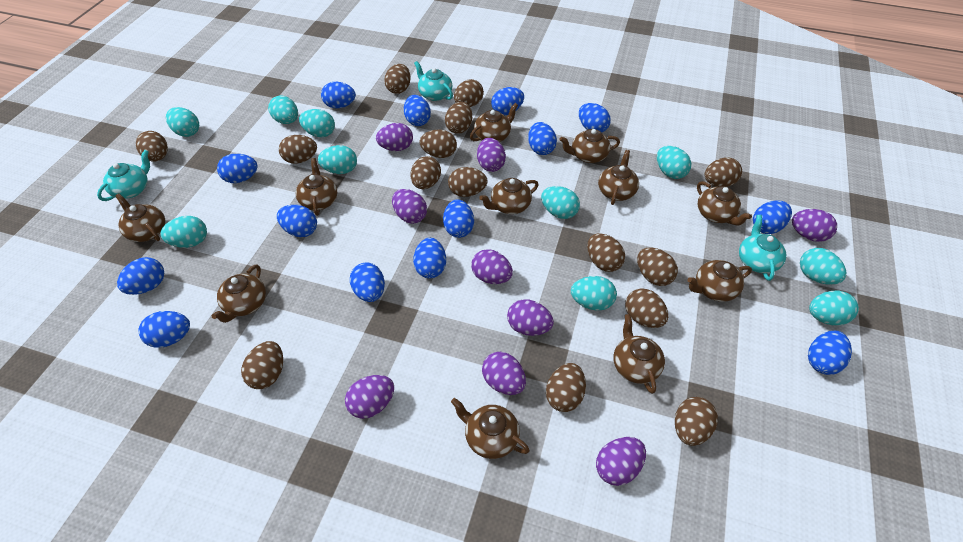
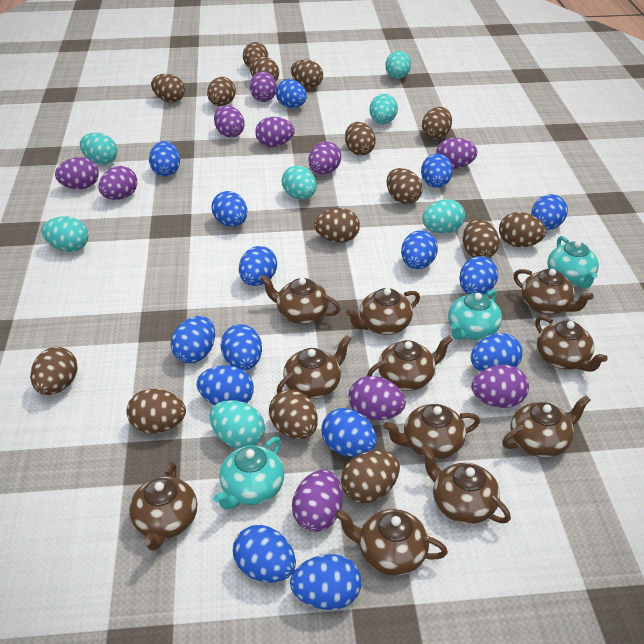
blue egg: [117,257,164,295] [139,311,190,348] [217,154,258,183] [277,205,317,237] [321,82,356,108] [350,263,385,302] [404,95,431,126] [413,238,446,278] [443,199,474,238] [491,87,524,115] [528,122,557,155] [579,103,611,133] [753,200,792,234] [808,331,852,375] = 14 -> [149,141,180,176] [171,316,215,363] [196,366,254,405] [211,191,248,227] [221,324,262,370] [233,525,296,583] [239,246,277,286] [276,79,307,108] [290,554,361,610] [321,408,377,457] [401,231,438,269] [421,154,453,188] [459,256,498,294] [471,333,523,372] [531,194,568,230] = 15
purple egg: [345,375,394,419] [376,123,413,151] [392,189,427,224] [471,249,513,284] [477,138,506,172] [482,352,526,395] [507,299,554,336] [596,437,646,486] [792,209,837,242] = 9 -> [55,157,99,189] [98,166,137,200] [214,105,245,138] [250,71,277,102] [255,117,295,147] [292,469,343,532] [308,141,341,174] [349,376,406,420] [436,138,477,169] [471,365,529,408] = 10
turquoise egg: [160,216,207,248] [166,107,199,137] [268,95,298,124] [299,109,335,137] [318,145,357,174] [541,186,580,219] [571,276,617,310] [657,146,691,179] [800,248,846,285] [809,291,859,325] = 10 -> [41,216,88,252] [80,133,118,165] [209,400,265,449] [282,165,316,200] [370,94,398,124] [385,51,411,79] [422,199,465,234] = 7

